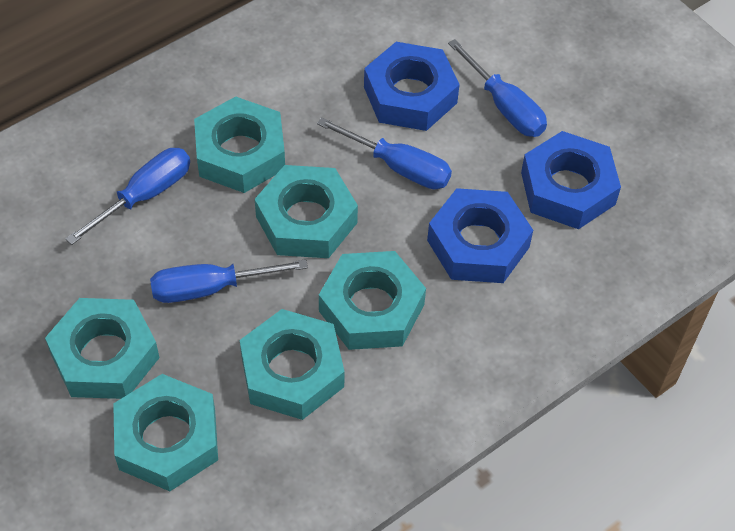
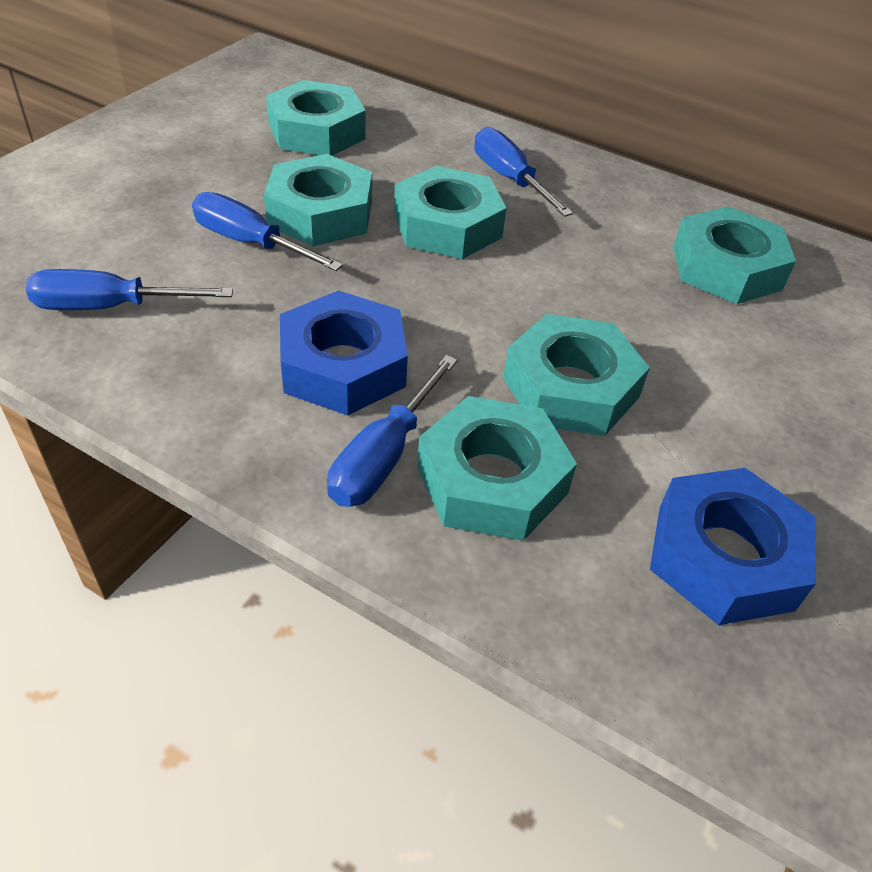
blue nut: [364,42,460,131] [427,188,533,283] [521,131,621,229] = 3 -> [280,290,408,415] [650,468,816,625] = 2

